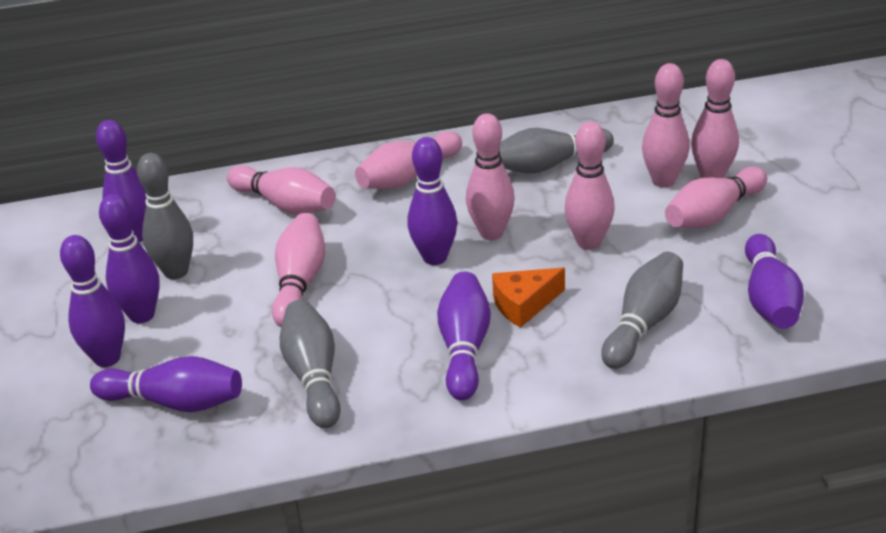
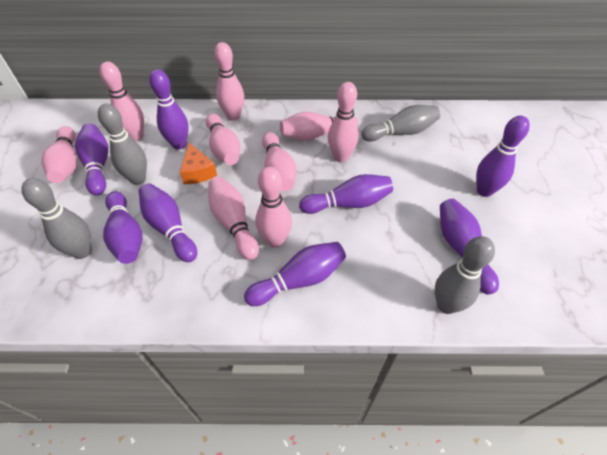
pink bowling pin: [227,165,335,214] [272,213,325,327] [355,131,462,189] [466,113,515,240] [564,121,615,250] [642,63,689,188] [665,166,767,228] [691,59,739,178] = 8 -> [41,126,77,183] [100,62,144,141] [205,113,240,165] [209,177,259,260] [214,42,244,121] [256,167,292,248] [262,132,296,191] [280,112,358,141] [328,82,358,162] = 9
purple bowling pin: [60,235,125,367] [90,356,242,412] [96,120,147,242] [99,194,160,323] [407,137,457,265] [437,272,491,401] [745,234,804,329] = 7 -> [75,123,109,196] [103,191,142,264] [138,183,197,262] [149,69,189,149] [244,242,346,306] [299,174,393,214] [440,199,499,294] [476,115,530,197] = 8

